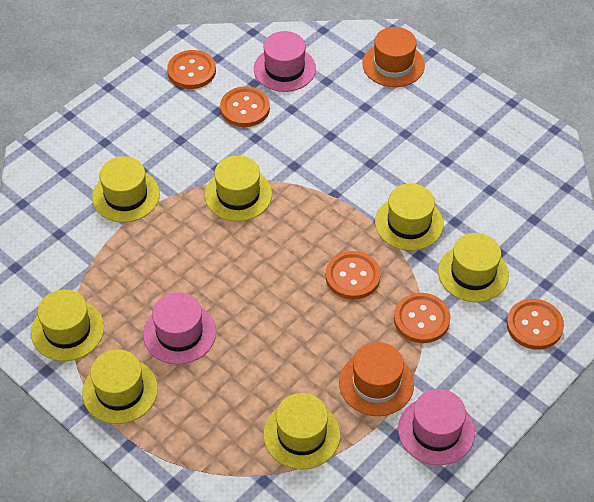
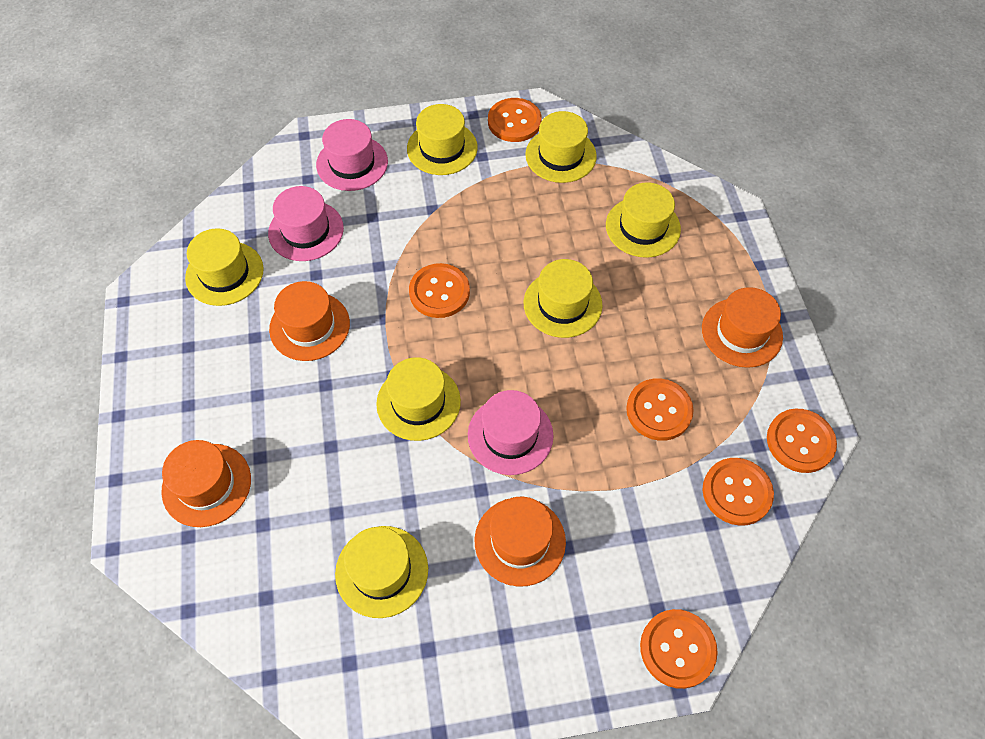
orange button: [167,50,216,89] [220,86,270,127] [326,251,381,299] [394,293,450,343] [507,299,564,350] = 5 -> [409,263,470,318] [488,98,542,142] [626,378,694,441] [640,609,718,689] [703,458,774,526] [767,409,837,473] = 6
orange hat: [339,342,414,416] [362,27,425,87] = 2 -> [161,440,251,527] [269,281,350,361] [475,497,566,587] [702,287,783,368] = 4

